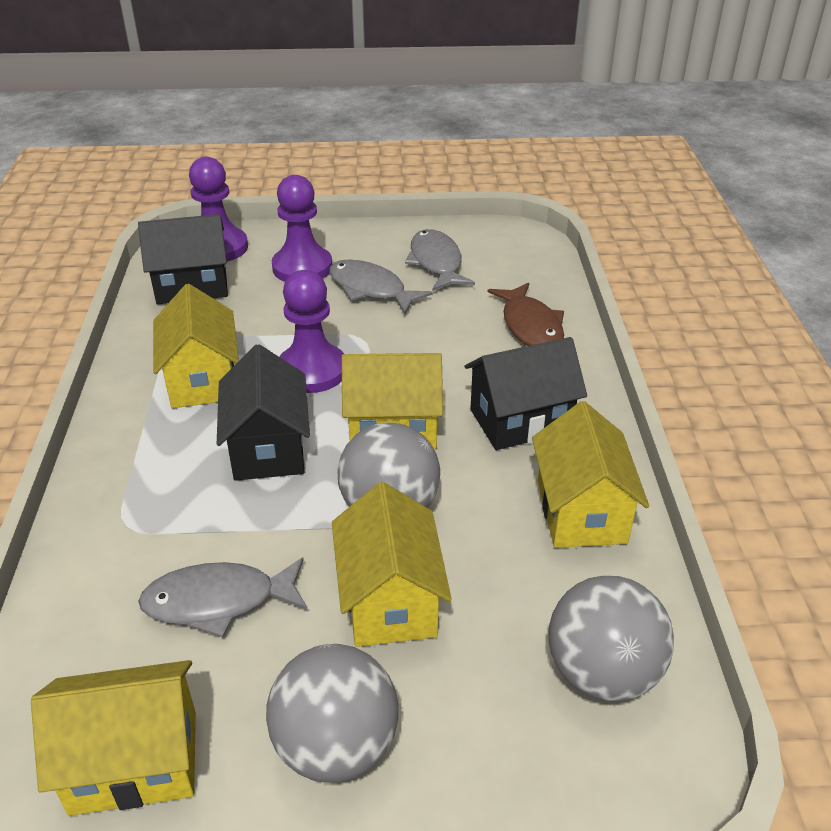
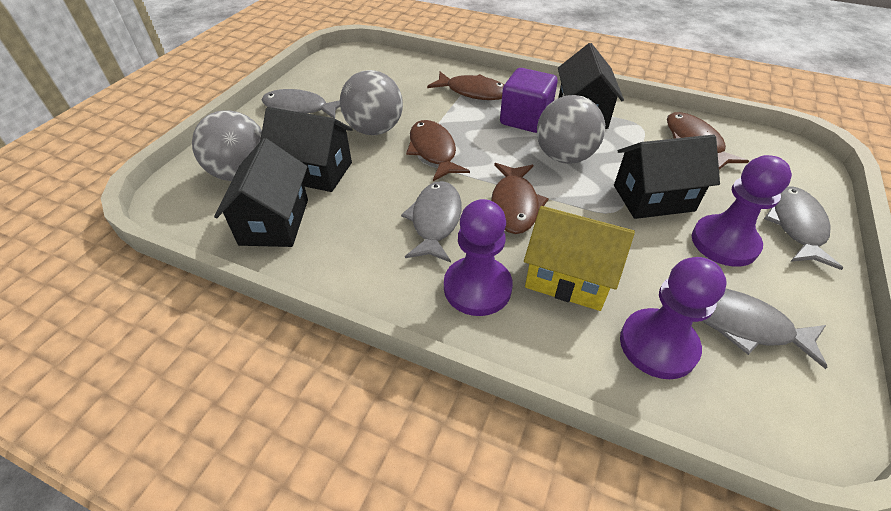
black house: [138,214,228,304] [217,344,310,481] [465,337,587,450] = 3 -> [214,138,308,247] [260,107,353,192] [558,43,624,129] [614,135,720,219] = 4
brown fish: [487,283,564,346] = 1 -> [406,120,470,181] [427,72,504,100] [491,163,549,234] [667,112,749,169] = 4
grey fish: [138,557,308,637] [329,259,433,314] [405,229,475,291] = 3 -> [262,89,340,118] [401,181,462,263] [702,289,827,369] [764,187,843,270] = 4
purple cube: none = 0 -> [500,68,558,133] = 1
yellow house: [31,660,196,816] [153,284,239,408] [332,482,452,647] [342,353,443,450] [532,401,649,548] = 5 -> [524,206,635,311] = 1

